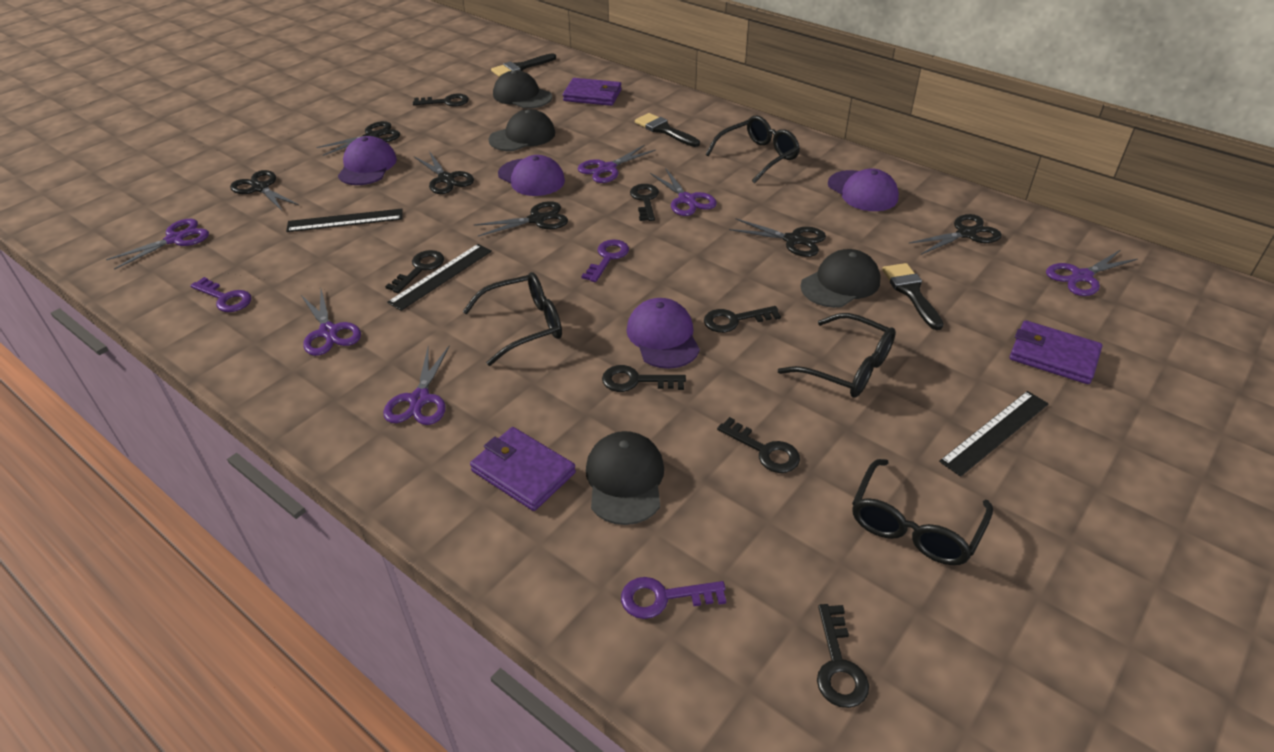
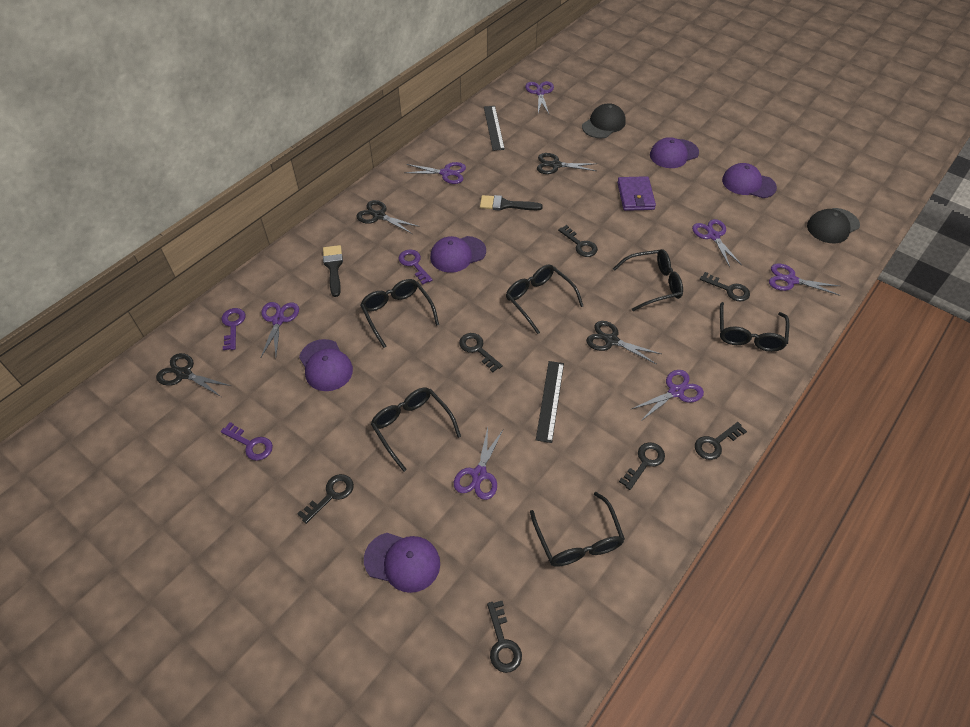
black brush: [491,53,556,77] [635,113,700,147] [882,263,944,330] = 3 -> [323,245,343,297] [480,195,543,211] = 2
black cap: [488,109,555,151] [493,70,552,109] [586,431,664,525] [800,249,881,308] = 4 -> [582,103,626,138] [807,208,860,243] = 2
black glasses: [462,272,562,366] [706,115,800,183] [778,313,896,398] [852,459,993,565] = 4 -> [360,279,439,348] [371,388,461,472] [506,265,583,334] [530,492,625,567] [613,249,683,311] [720,302,790,352] = 6
black ruler: [286,209,403,232] [387,244,492,311] [939,391,1049,477] = 3 -> [484,106,505,151] [536,361,564,443] = 2
black scissors: [230,170,300,212] [316,121,400,156] [414,151,474,194] [474,201,568,237] [729,219,826,257] [909,214,1002,255] = 6 -> [156,353,231,397] [356,200,420,234] [537,153,597,174] [586,321,661,364] = 4
purple cap: [338,136,397,185] [498,155,565,196] [627,298,700,369] [828,168,899,211] = 4 -> [299,339,353,391] [364,533,440,593] [430,236,486,273] [650,137,699,168] [722,163,777,198] = 5
purple scissors: [106,219,209,270] [301,289,361,356] [383,345,450,425] [578,145,656,183] [650,168,717,216] [1046,250,1138,296] = 6 -> [261,302,299,357] [405,162,466,184] [454,427,503,500] [525,81,554,114] [630,370,704,422] [692,219,742,267] [769,263,840,296] = 7
purple wallet: [470,427,576,511] [563,78,622,106] [1009,320,1102,384] = 3 -> [617,176,656,211] = 1

